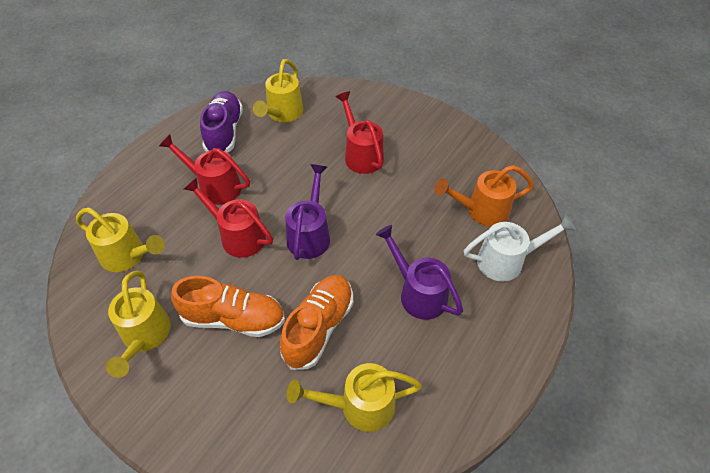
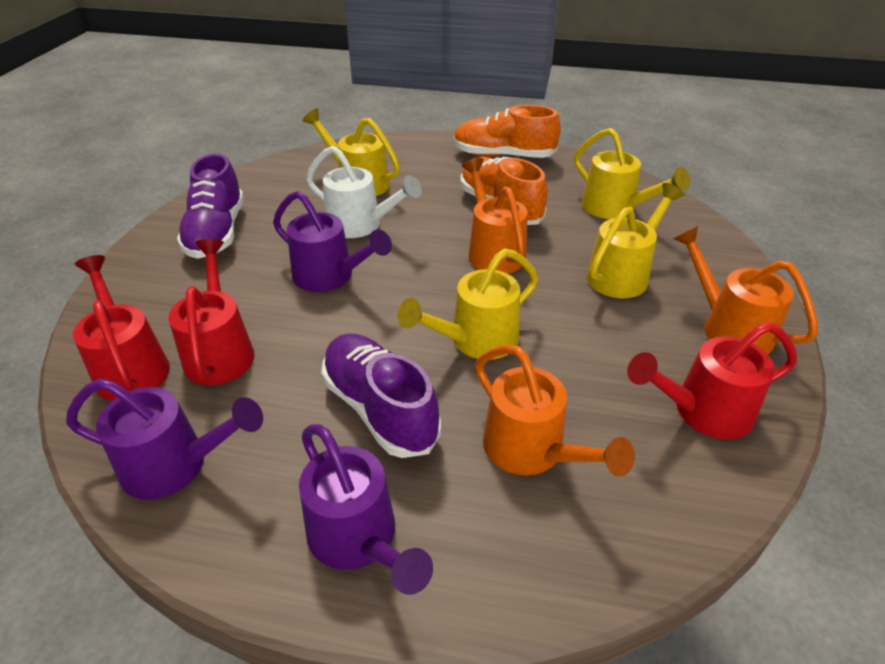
orange watering can: [434,165,534,227] = 1 -> [462,158,528,274] [475,345,635,477] [673,226,818,354] = 3
purple shoe: [200,91,243,153] = 1 -> [177,153,244,259] [321,334,441,458] = 2
purple watering can: [285,164,330,260] [376,225,463,320] = 2 -> [66,378,263,500] [273,191,392,292] [299,424,433,595] = 3

